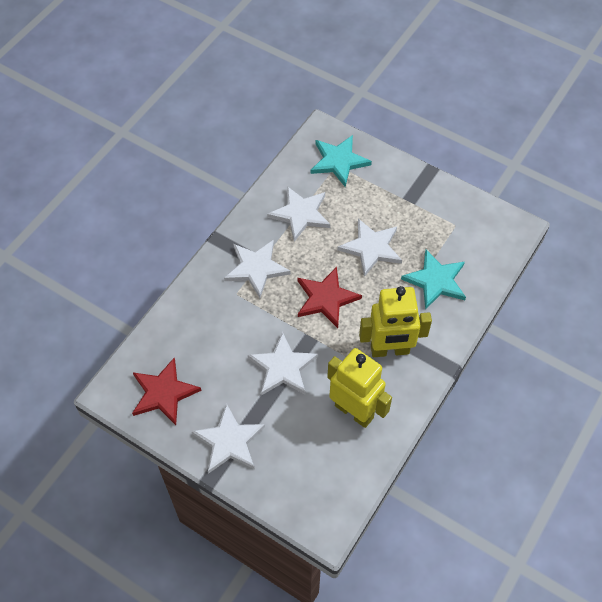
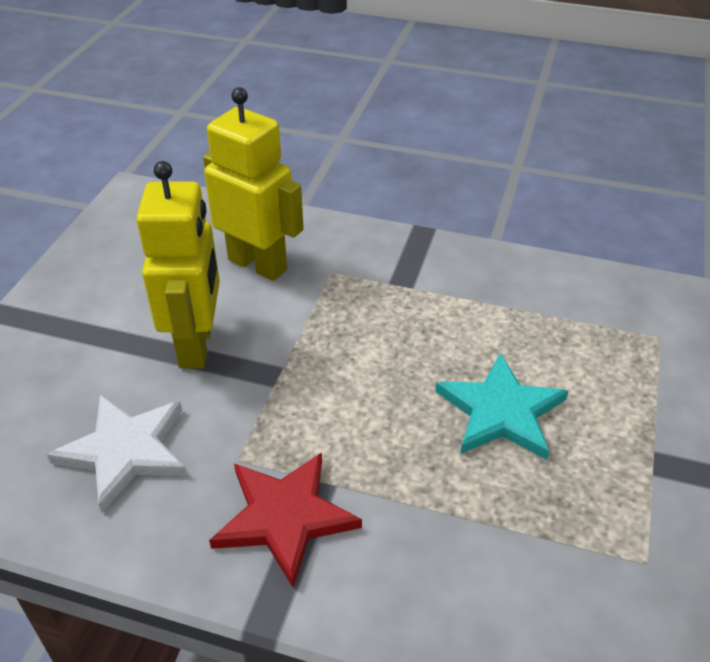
red star: [132,358,202,425] [298,267,362,328] = 2 -> [209,452,362,587] = 1
turquoise star: [310,135,372,187] [401,250,466,310] = 2 -> [435,353,569,460] = 1
white star: [192,403,265,474] [224,240,291,298] [248,332,318,395] [267,186,331,242] [337,219,402,277] = 5 -> [47,395,187,512] = 1

